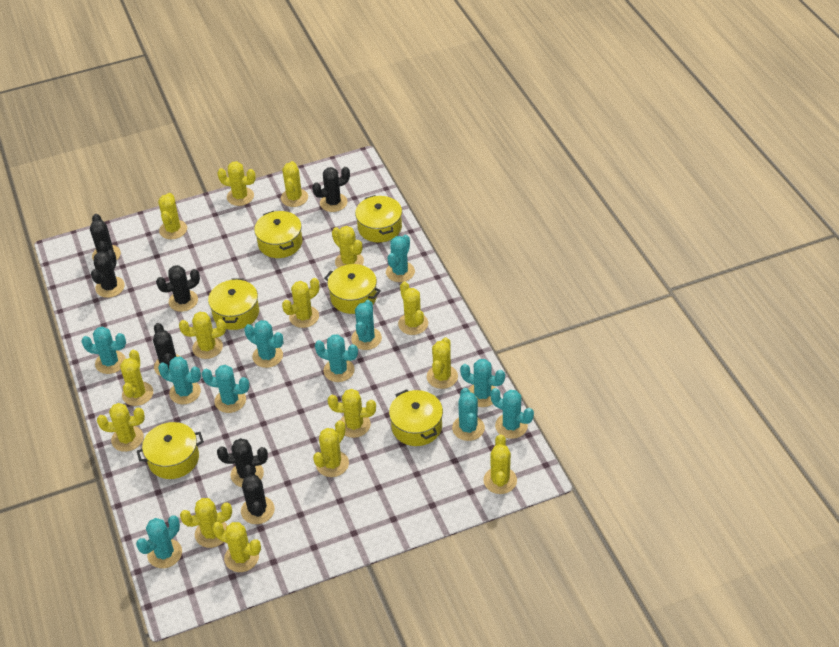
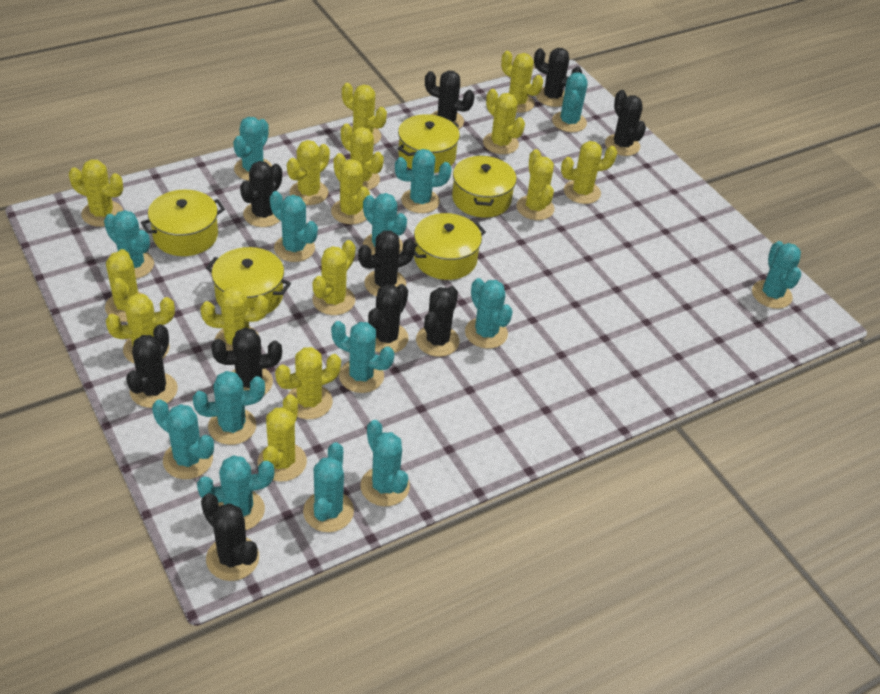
black cactus: [90,214,121,261] [91,250,125,298] [153,323,181,377] [156,265,200,312] [217,438,268,487] [241,465,275,524] [312,167,350,212] = 7 -> [126,324,178,408] [201,493,259,581] [211,327,282,395] [240,161,282,227] [358,231,416,296] [368,284,409,353] [416,286,459,357] [425,71,475,129] [534,48,582,107] [605,90,646,156] = 10
turquoise cactus: [81,327,126,374] [136,515,182,568] [158,357,201,404] [202,365,249,413] [244,320,283,368] [315,334,358,382] [351,300,382,350] [386,235,415,282] [452,388,485,441] [460,359,505,407] [490,388,534,439] = 11 -> [104,210,154,279] [152,399,214,479] [193,371,265,445] [197,455,274,530] [233,117,272,181] [270,191,318,262] [303,442,354,532] [331,321,394,393] [360,420,410,506] [363,193,407,255] [395,149,452,213] [465,278,513,349] [552,72,588,132] [752,241,801,309] = 14
yellow pot: [137,422,204,479] [208,278,259,330] [254,211,302,258] [324,264,381,314] [355,195,402,243] [389,389,443,446] = 6 -> [141,190,225,256] [206,247,291,314] [397,114,460,173] [414,213,486,280] [452,155,517,218] = 5

